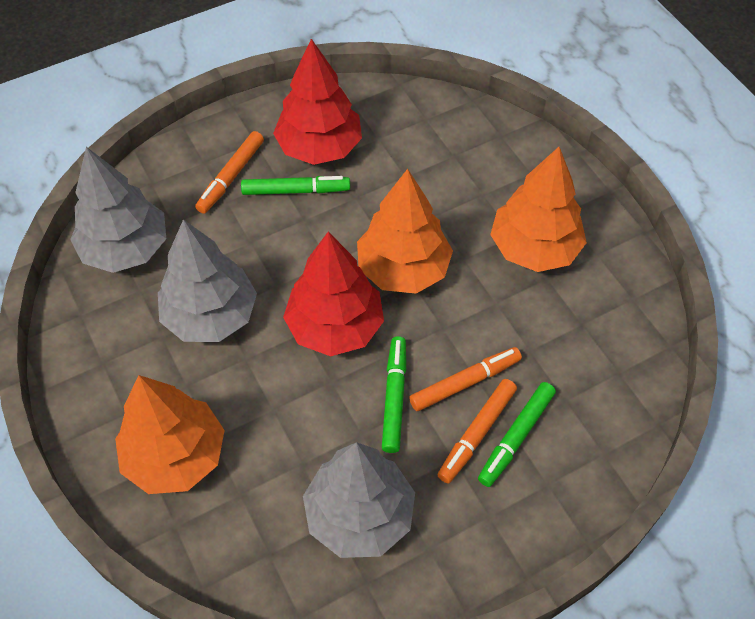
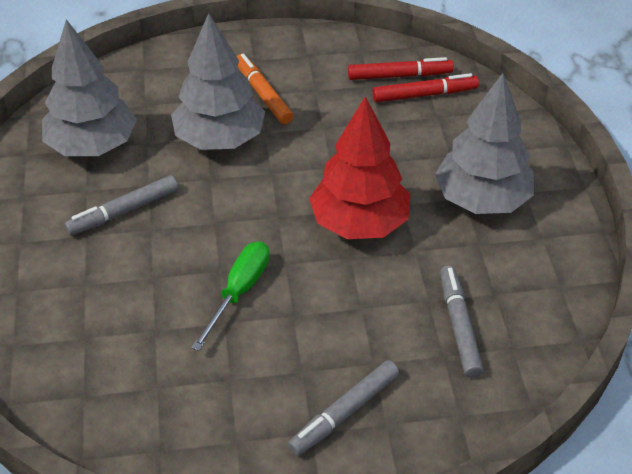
green marker: [241,176,350,195] [382,336,406,453] [478,382,556,487] = 3 -> none = 0
green screwdriver: none = 0 -> [191,241,270,351] = 1
grey marker: none = 0 -> [64,175,178,235] [288,360,399,456] [440,266,483,378] = 3
orange marker: [195,131,264,214] [409,347,522,411] [438,379,517,483] = 3 -> [237,53,293,125] = 1
orange tree: [115,375,225,494] [357,169,453,294] [490,147,587,272] = 3 -> none = 0
red marker: none = 0 -> [348,57,454,80] [372,73,479,102] = 2
red tree: [273,39,362,165] [283,232,384,356] = 2 -> [309,96,410,239] = 1

